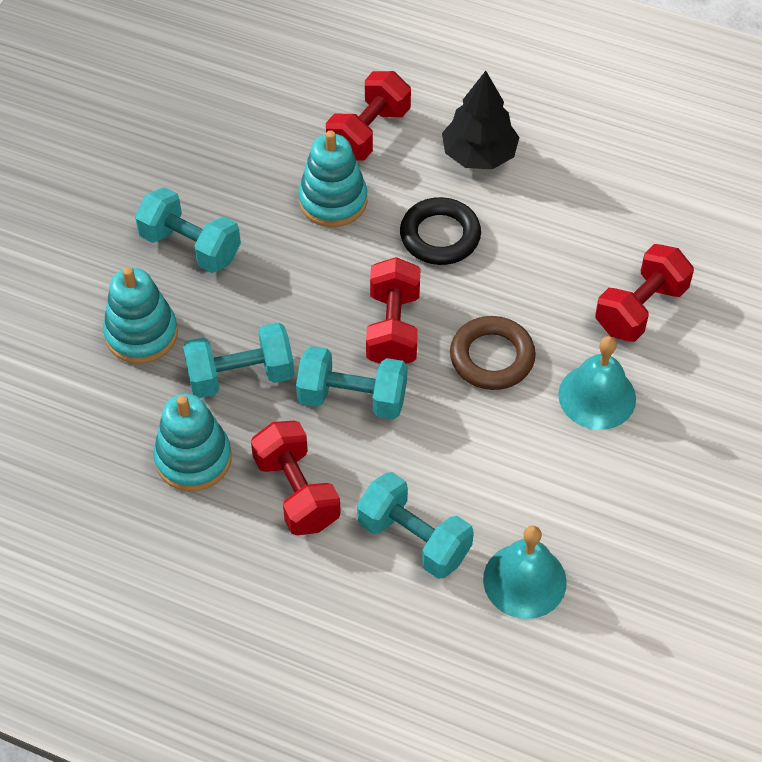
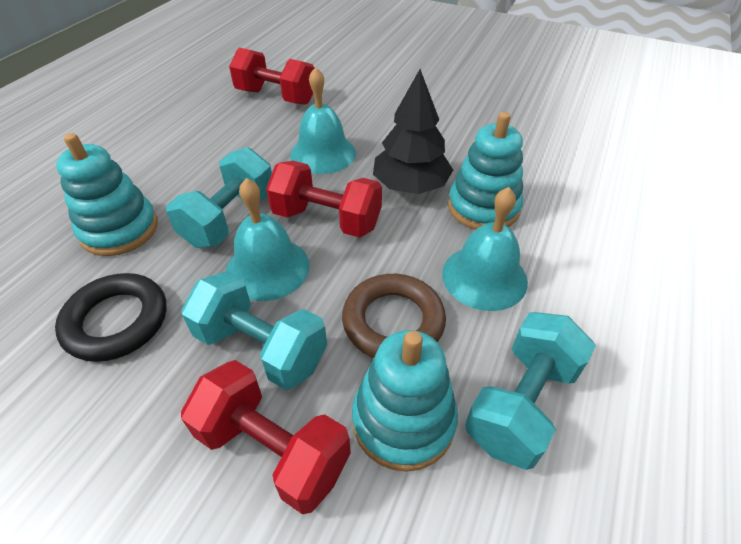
red dumbbell: [251,421,341,535] [326,71,411,160] [366,257,420,364] [595,244,694,342] = 4 -> [181,360,351,514] [229,48,314,105] [266,161,382,238] = 3
turquoise bell: [483,525,567,619] [558,336,636,430] = 2 -> [226,178,310,301] [290,67,356,174] [442,187,528,311] = 3
turquoise dumbbell: [135,187,241,273] [183,322,294,398] [296,346,408,419] [357,472,474,579] = 4 -> [166,147,272,248] [181,271,327,390] [465,312,596,470] = 3

